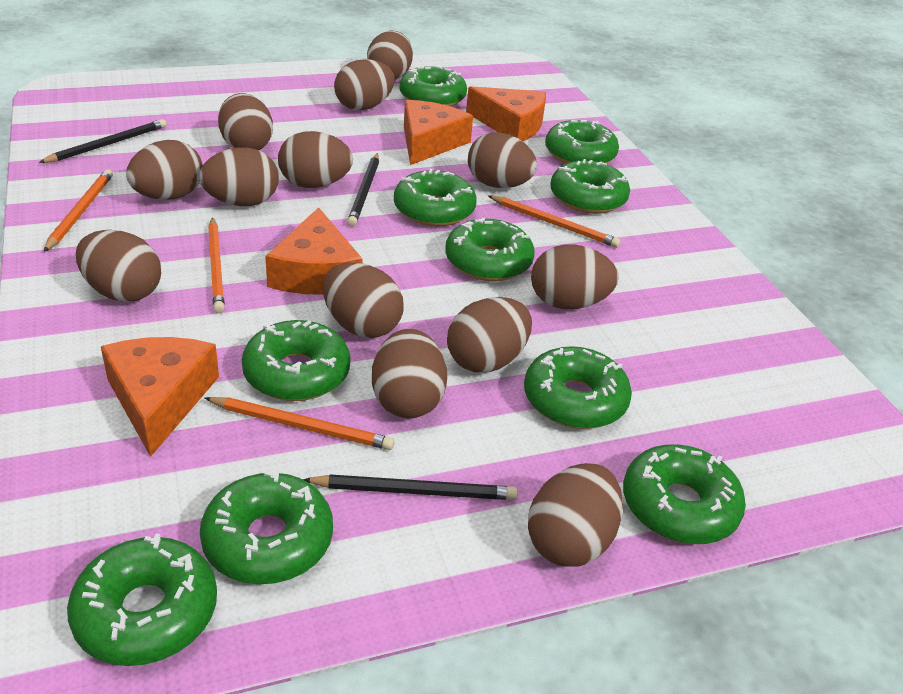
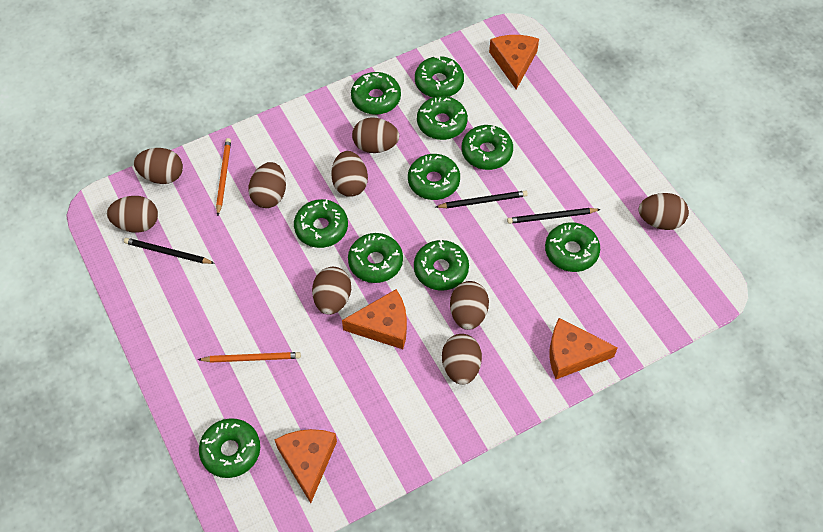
brown egg: [76,230,161,302] [126,140,203,200] [199,147,279,206] [218,93,273,150] [278,131,353,188] [323,263,404,338] [334,59,395,110] [367,31,413,80] [372,329,447,418] [447,297,532,373] [468,132,537,188] [528,463,623,567] [531,245,619,309] = 13 -> [107,196,158,233] [134,148,183,184] [248,162,286,208] [312,267,351,315] [331,151,368,197] [352,118,399,153] [442,334,482,385] [450,281,489,330] [639,193,689,230] = 9
orange pencil: [44,169,113,252] [205,397,395,450] [208,217,225,313] [489,196,621,248] = 4 -> [198,352,301,363] [216,138,231,216] = 2

